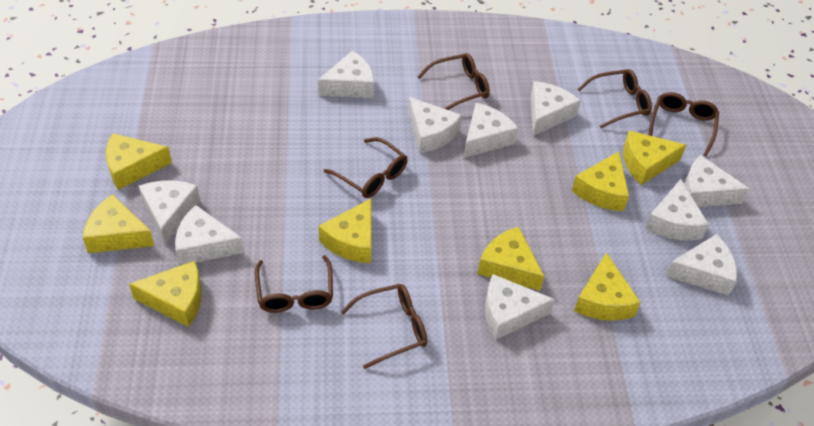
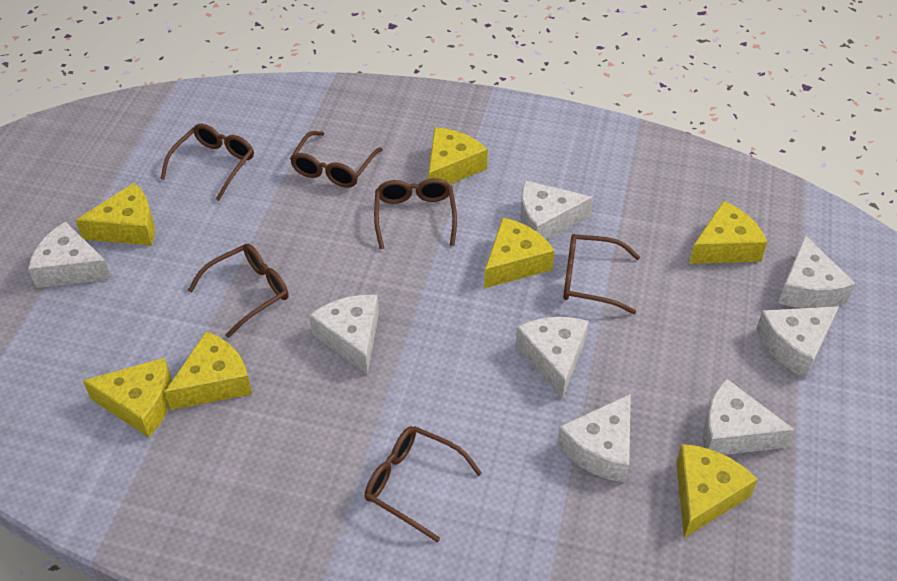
white cheese: [139,181,200,244] [175,205,244,266] [318,51,374,98] [408,97,462,153] [464,103,518,158] [485,274,555,340] [530,81,581,136] [645,179,709,241] [665,234,737,296] [684,155,749,207] = 10 -> [28,221,112,288] [309,295,379,375] [515,317,589,399] [521,180,593,240] [557,394,631,483] [703,379,795,455] [756,306,839,378] [778,235,855,308] = 8
yellow cheese: [83,194,154,253] [106,133,172,190] [129,261,202,327] [319,198,372,263] [478,227,544,291] [572,152,629,211] [574,252,641,321] [623,131,686,185] = 8 -> [76,183,155,246] [83,358,171,437] [165,331,252,410] [429,127,488,184] [484,218,554,288] [676,444,758,538] [689,201,767,264] = 7

